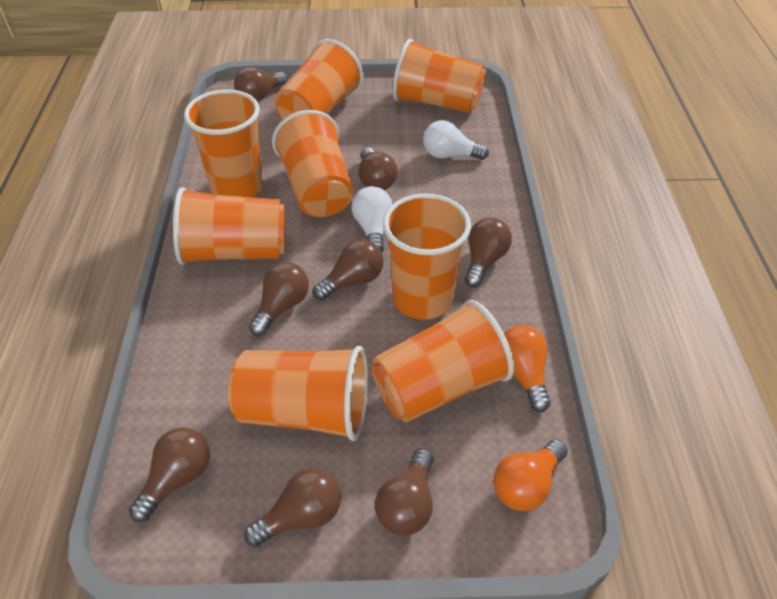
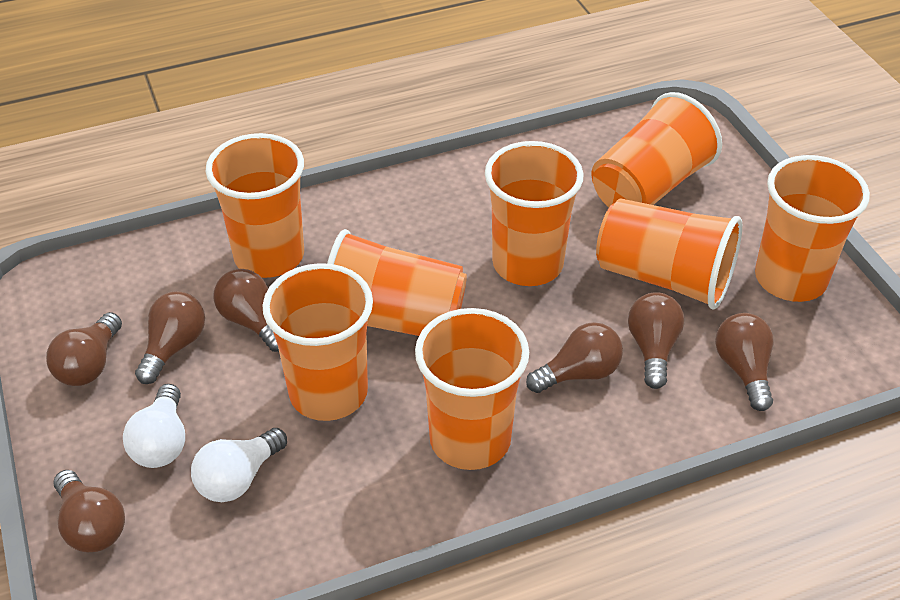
brown light bulb: [129,427,210,522] [234,67,287,102] [244,468,341,547] [249,262,309,336] [313,240,383,301] [359,147,398,190] [375,448,433,536] [464,218,512,287] = 8 -> [46,312,122,386] [53,470,125,552] [135,291,205,384] [214,269,279,352] [526,322,623,393] [628,292,684,389] [715,313,774,411] = 7
orange light bulb: [494,439,568,511] [504,325,551,412] = 2 -> none = 0

